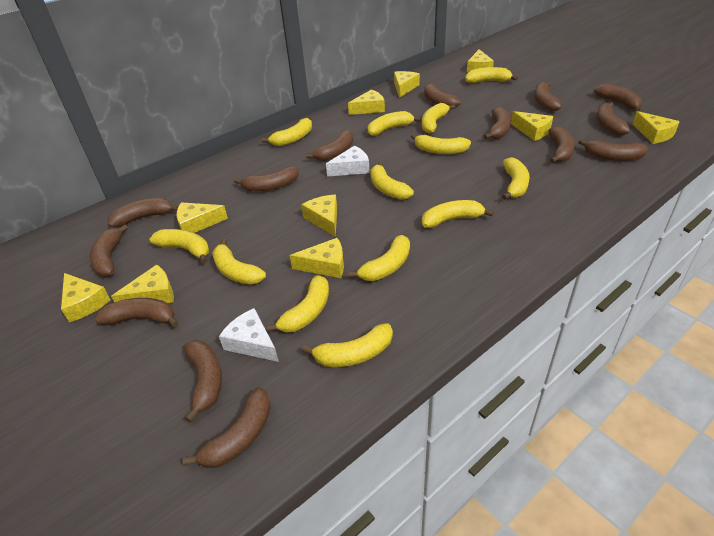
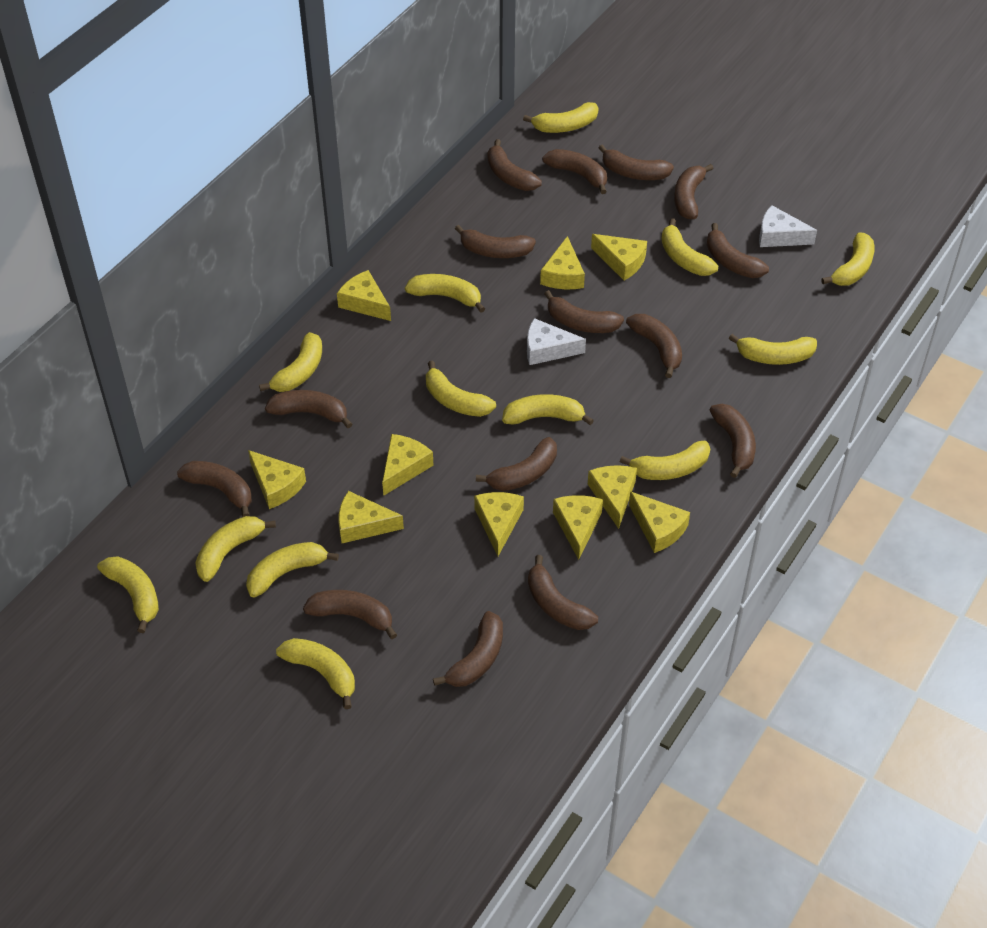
brown banana: [90,224,128,277] [95,298,178,327] [108,198,179,227] [183,387,271,468] [184,340,222,422] [234,166,299,192] [306,129,353,161] [424,82,461,108] [484,107,511,139] [534,82,562,111] [548,126,575,163] [578,139,648,161] [594,84,642,111] [596,102,630,135] = 14 -> [177,461,252,517] [265,390,352,428] [303,590,397,639] [433,611,503,687] [455,225,536,258] [476,437,557,491] [488,139,542,191] [528,555,598,630] [542,149,607,194] [544,290,624,333] [599,144,674,180] [626,314,682,378] [674,164,714,220] [707,223,769,278] [710,404,756,478] = 15

